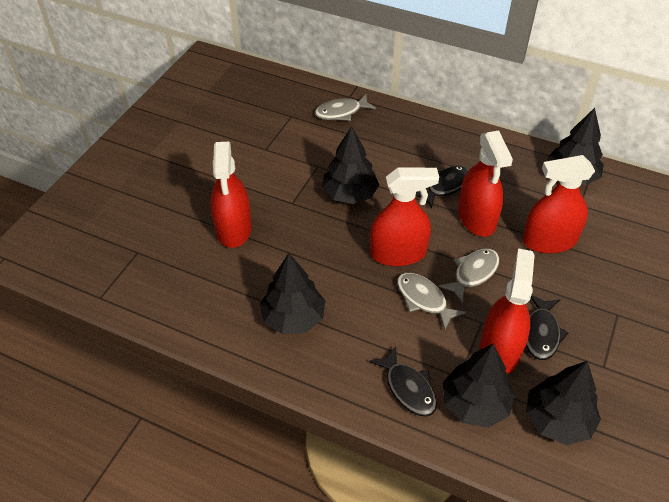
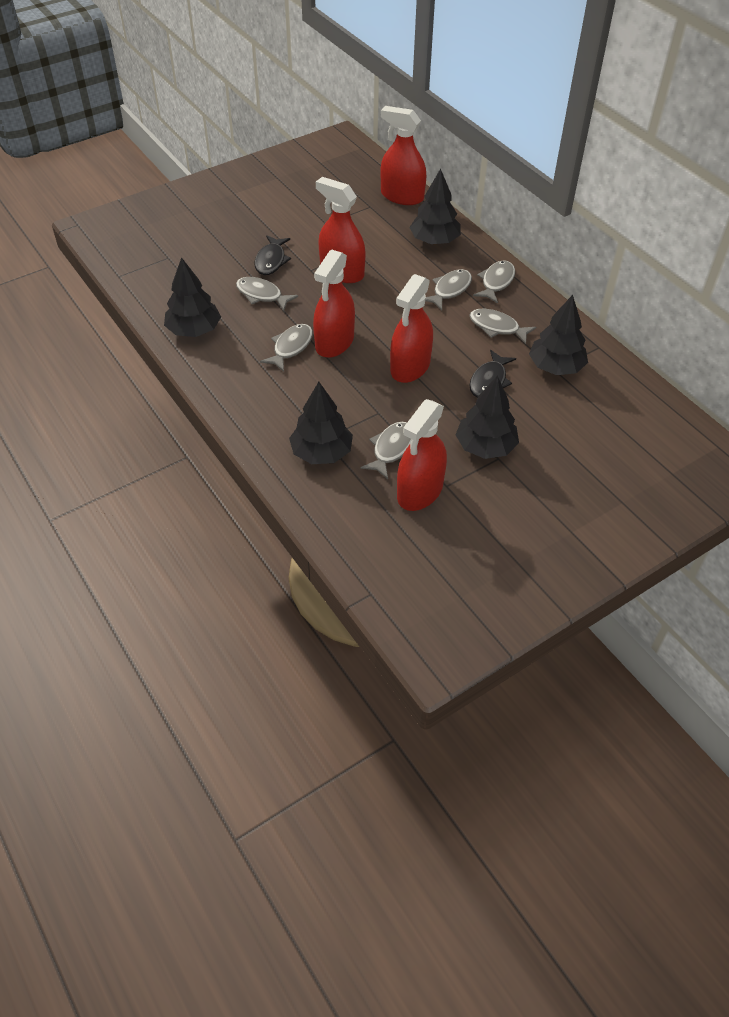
black fish: [369,346,437,417] [416,166,469,209] [526,295,569,360] = 3 -> [254,235,291,275] [469,350,516,398] = 2
grey fish: [315,94,376,121] [397,273,466,330] [438,249,500,303] = 3 -> [236,277,298,311] [260,324,313,372] [361,422,412,479] [425,269,472,310] [469,309,536,344] [473,260,515,303] = 6

